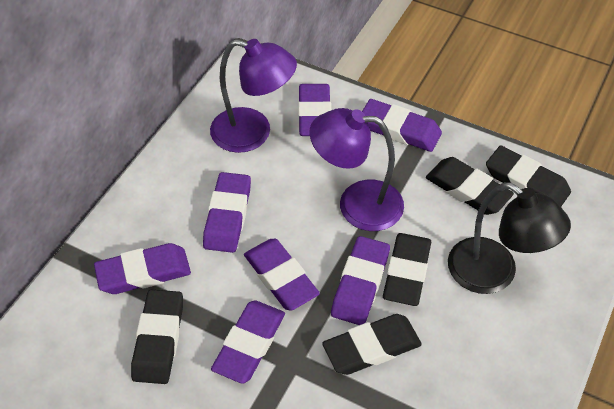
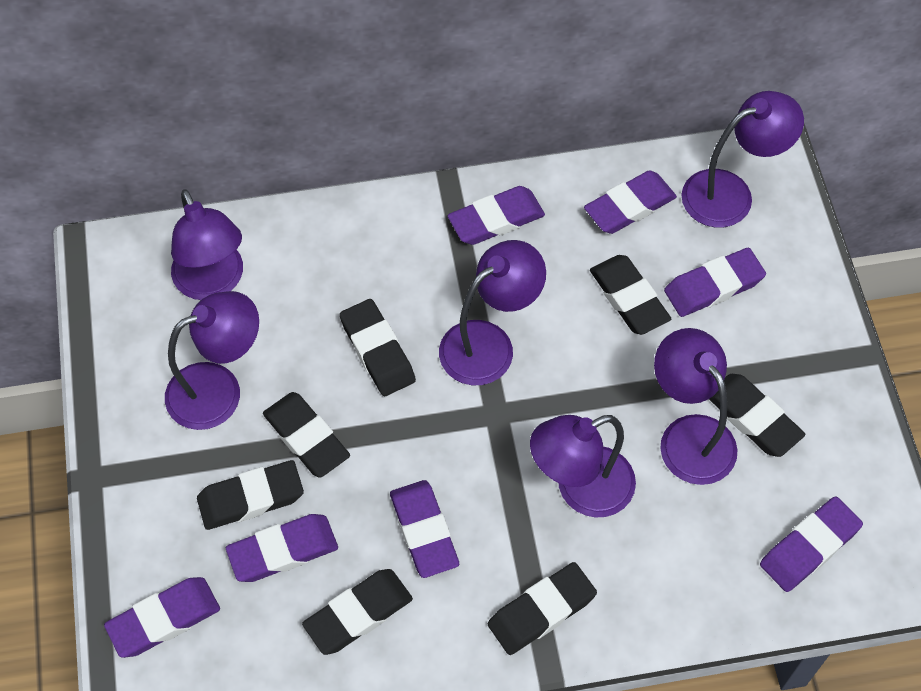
black eraser: [131,290,183,384] [322,314,422,375] [383,233,431,306] [426,157,514,215] [486,145,571,207] = 5 -> [197,460,304,530] [263,392,350,478] [302,569,413,655] [340,299,416,396] [488,562,597,655] [590,255,671,335] [709,374,805,457] = 7
black lamp: [448,182,571,294] = 1 -> none = 0
purple lamp: [210,39,297,153] [309,108,404,231] = 2 -> [165,291,259,430] [171,189,243,300] [439,240,546,385] [530,415,636,517] [654,328,737,485] [681,91,804,228] = 6

